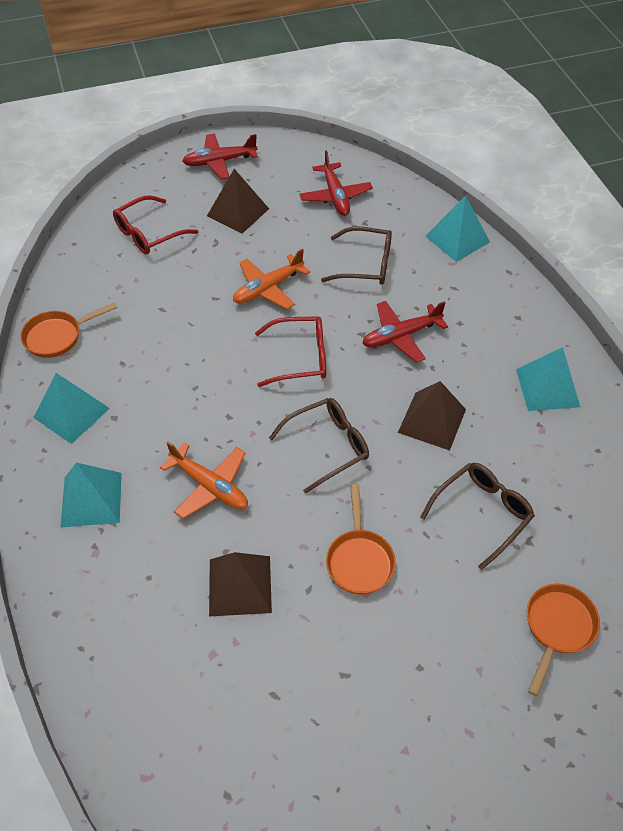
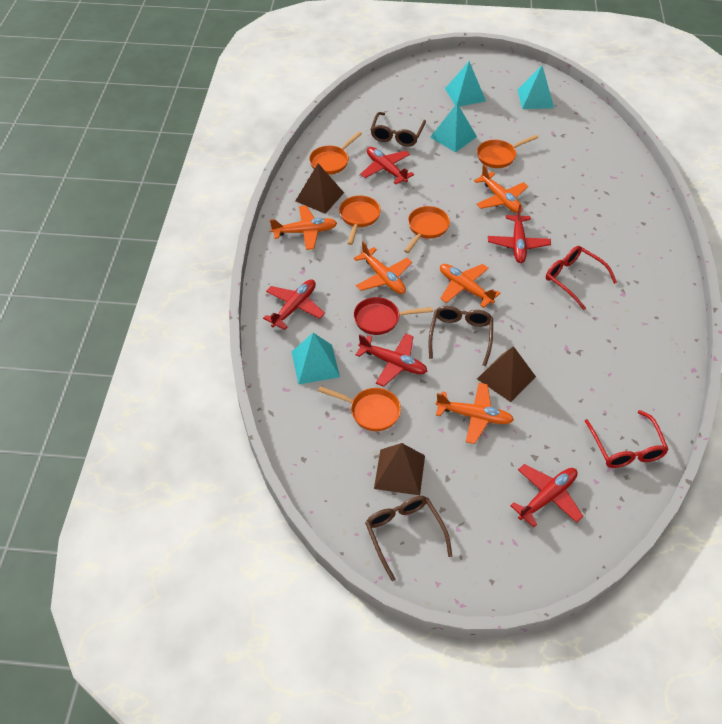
orange pan: [20,302,117,358] [326,484,396,595] [527,584,600,696] = 3 -> [309,131,362,175] [318,386,401,431] [339,195,381,245] [404,206,450,253] [477,135,539,168] = 5
orange plane: [160,441,248,519] [233,249,310,309] = 2 -> [270,206,337,250] [354,241,412,294] [435,383,514,444] [440,264,500,308] [474,165,528,213] = 5
red pan: none = 0 -> [353,297,433,335] = 1
red plane: [182,134,258,179] [299,150,373,216] [362,301,448,363] = 3 -> [263,279,325,330] [356,334,428,387] [361,147,414,184] [488,204,551,263] [510,464,583,528] = 5

